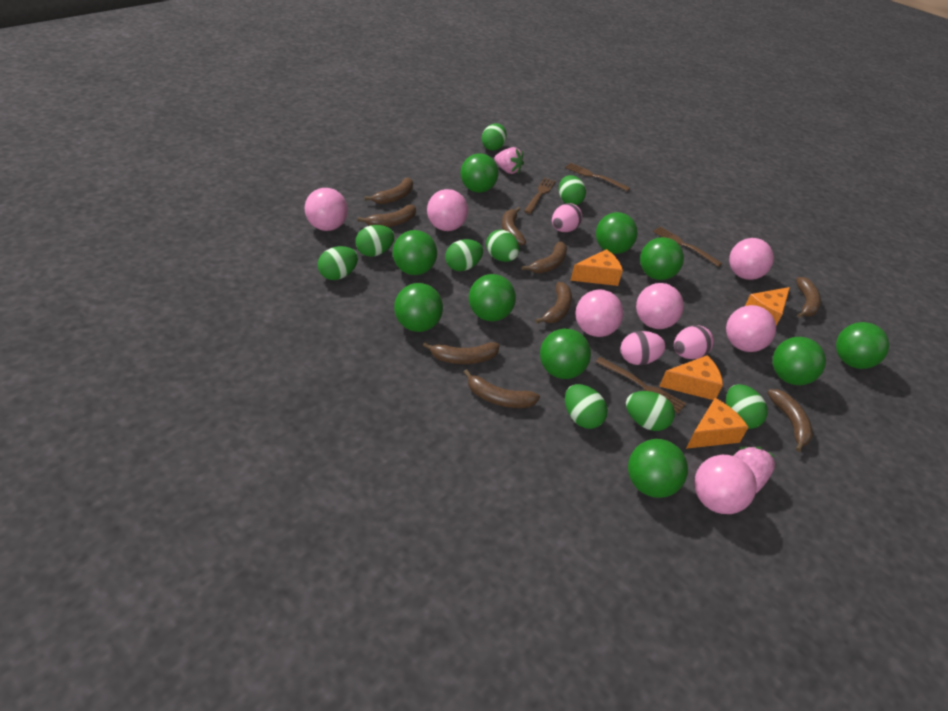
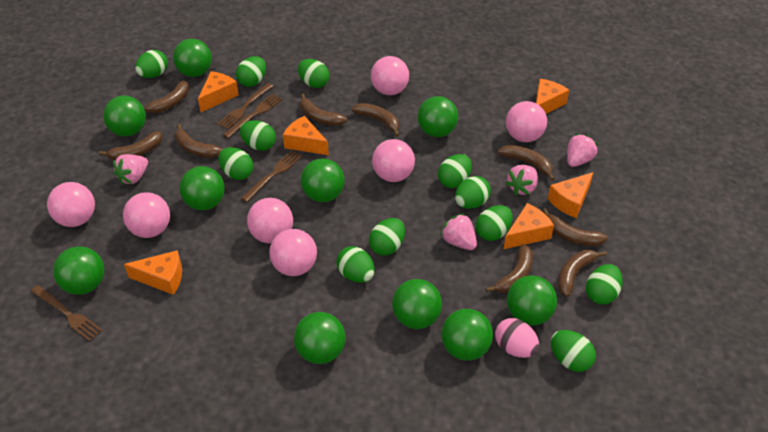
green egg: [318,246,358,280] [355,225,395,257] [445,239,483,271] [482,123,507,151] [486,230,519,262] [559,175,586,205] [565,384,608,429] [626,391,675,431] [726,384,768,429] = 9 -> [135,50,168,78] [218,147,253,180] [236,56,266,87] [240,120,276,151] [298,59,329,88] [336,246,375,283] [369,218,405,256] [438,154,472,188] [455,176,491,209] [476,205,513,241] [551,330,596,372] [586,264,623,305] = 12
orange cheese: [570,249,623,286] [659,355,723,400] [686,398,748,449] [745,287,790,326] = 4 -> [124,250,182,295] [198,71,239,112] [283,116,329,155] [504,203,554,249] [536,79,569,114] [548,172,593,218] = 6
pink egg: [552,203,582,232] [620,331,666,365] [674,325,714,359] = 3 -> [495,318,539,358] = 1
pink strawberry: [494,147,524,174] [733,447,775,493] = 2 -> [113,154,148,184] [440,213,477,250] [506,165,538,195] [567,134,598,167] = 4

